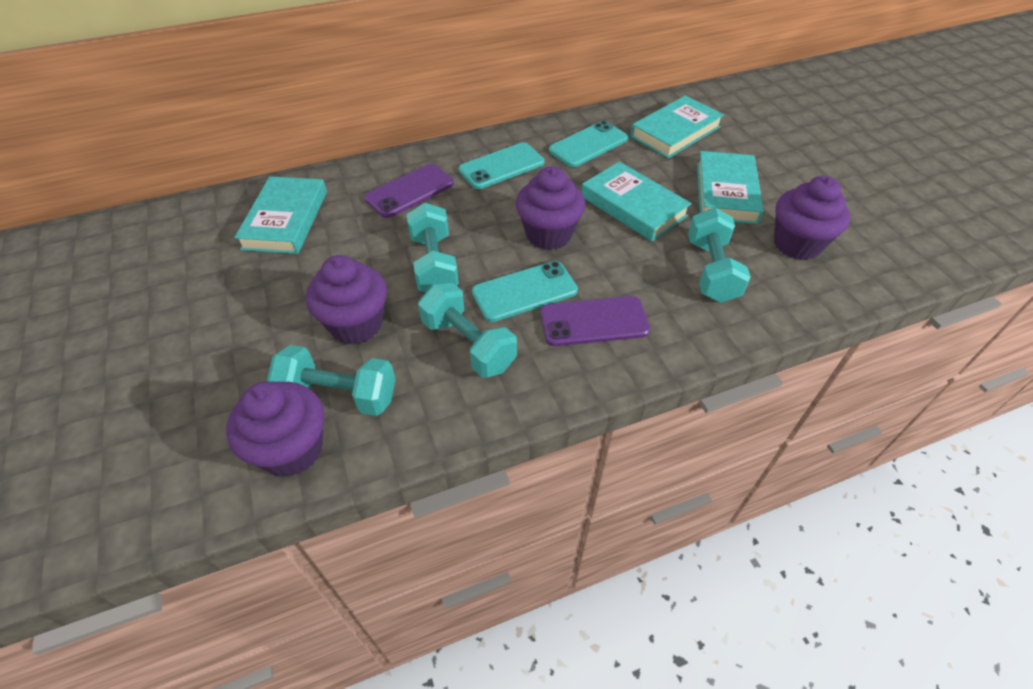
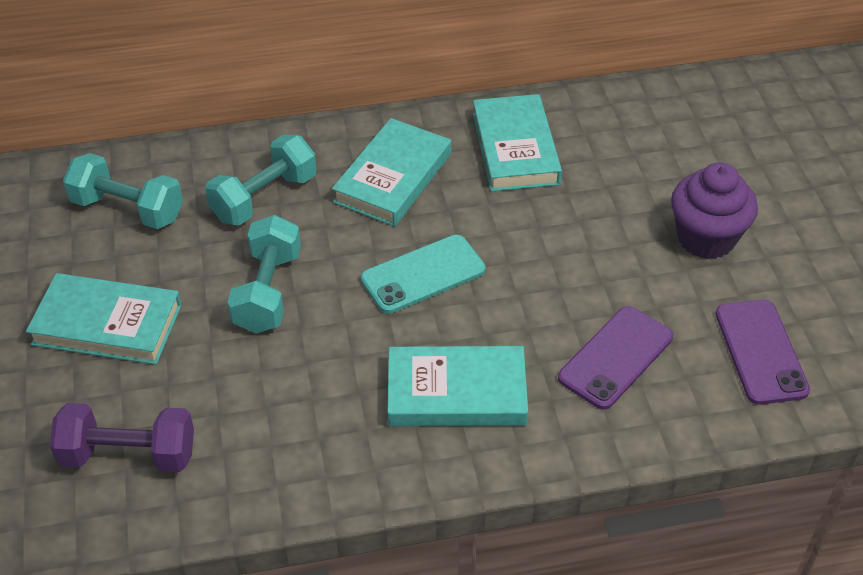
purple cupcake: [226,382,324,477] [306,255,387,344] [516,166,585,250] [774,176,850,260] = 4 -> [671,163,758,259] = 1
purple dumbbell: none = 0 -> [50,403,194,472] = 1
turquoise dumbbell: [267,345,396,416] [407,203,459,292] [418,283,517,378] [688,208,751,303] = 4 -> [63,153,183,229] [205,134,317,226] [228,215,301,333] = 3
turquoise phone: [458,142,544,189] [472,261,578,322] [549,121,628,167] = 3 -> [361,235,485,314] = 1

